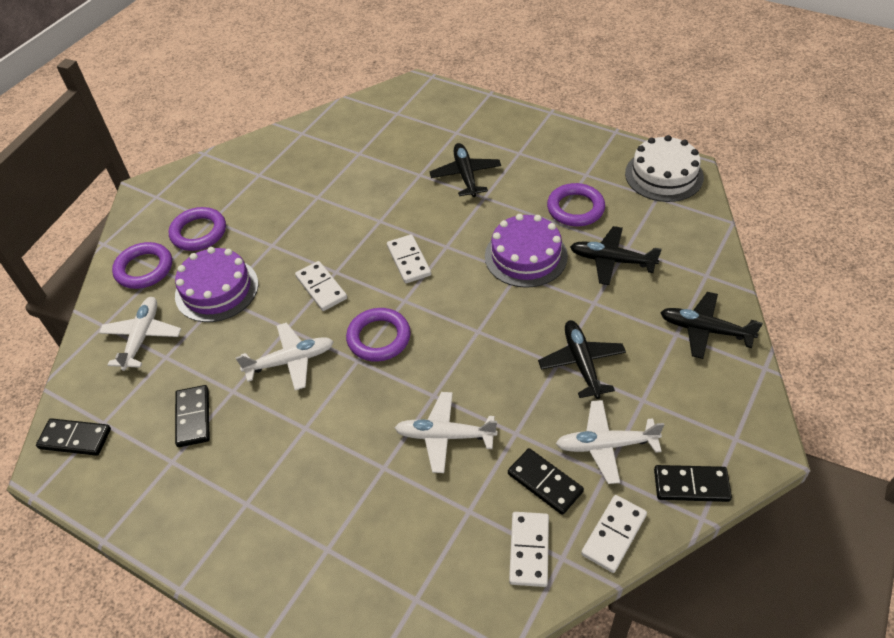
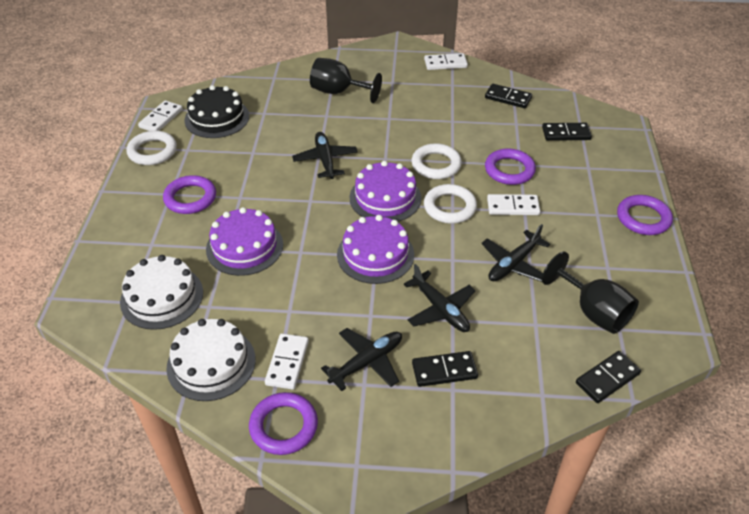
black cake: none = 0 -> [184,85,249,138] = 1
black goblet: none = 0 -> [310,58,382,103] [542,251,639,334] = 2
purple cake: [175,247,258,322] [485,214,568,288] = 2 -> [206,207,283,276] [337,215,414,284] [350,161,421,222] = 3
white cake: [625,135,704,202] = 1 -> [120,255,203,330] [166,319,256,401] = 2
white plane: [99,297,181,371] [236,323,334,390] [395,392,498,473] [556,400,664,484] = 4 -> none = 0
white ring: none = 0 -> [126,131,177,165] [411,143,462,179] [424,184,477,224] = 3

